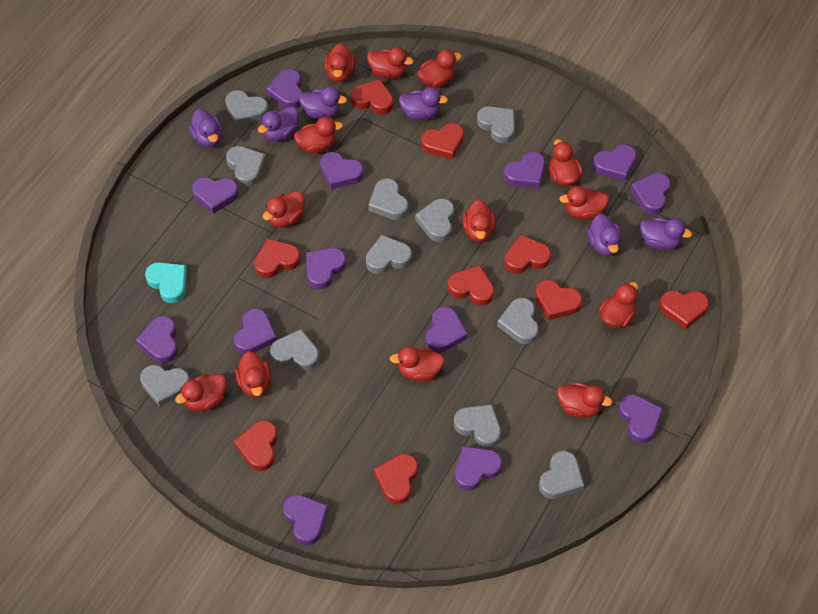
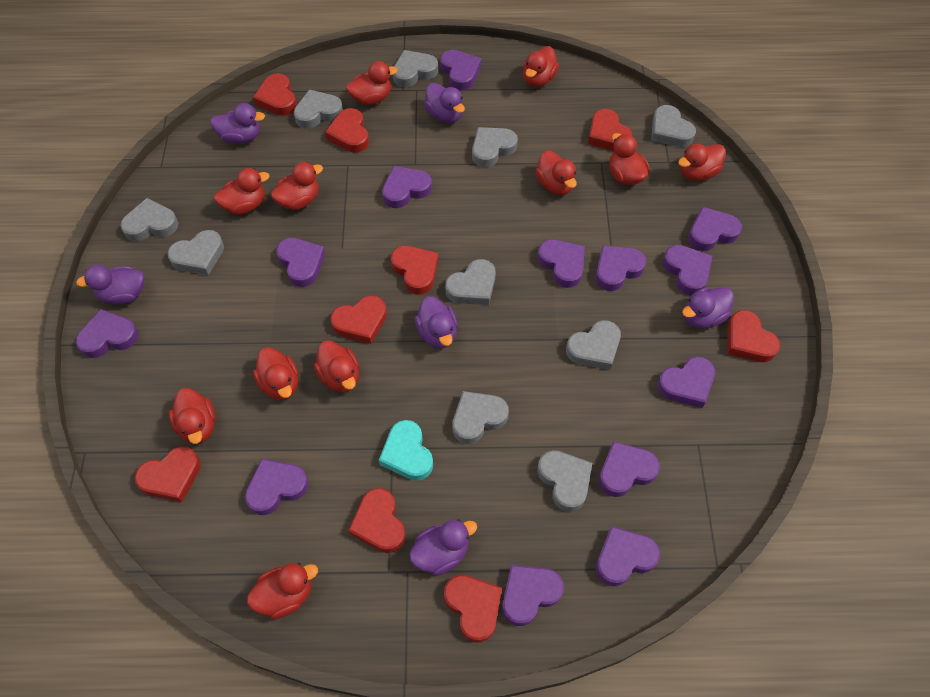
grey heart: [140,365,190,407] [225,90,269,126] [226,146,266,187] [270,329,319,370] [366,235,412,274] [368,178,408,220] [415,199,454,242] [454,404,501,448] [477,106,515,144] [497,298,539,344] [539,451,584,499] = 11 -> [120,198,178,241] [167,230,224,275] [294,89,343,129] [393,50,438,87] [445,259,496,305] [452,391,509,444] [472,127,518,167] [537,450,592,512] [566,320,621,370] [651,105,696,147] = 10
red duck: [175,374,227,411] [235,351,271,397] [263,191,305,228] [294,117,343,154] [324,43,355,82] [367,47,414,79] [390,346,445,381] [417,50,462,88] [462,200,496,242] [549,139,583,186] [557,382,612,418] [559,186,609,220] [599,282,638,328] = 13 -> [169,388,215,444] [214,168,269,215] [247,563,318,619] [253,347,298,400] [271,162,323,210] [314,340,359,392] [346,61,398,105] [523,46,559,87] [535,150,577,195] [609,133,650,185] [678,143,726,181] = 11

